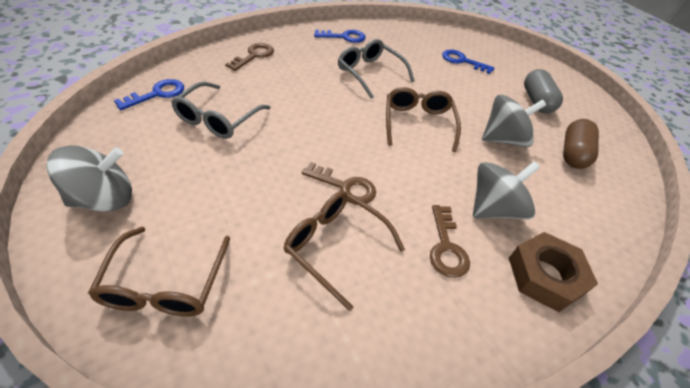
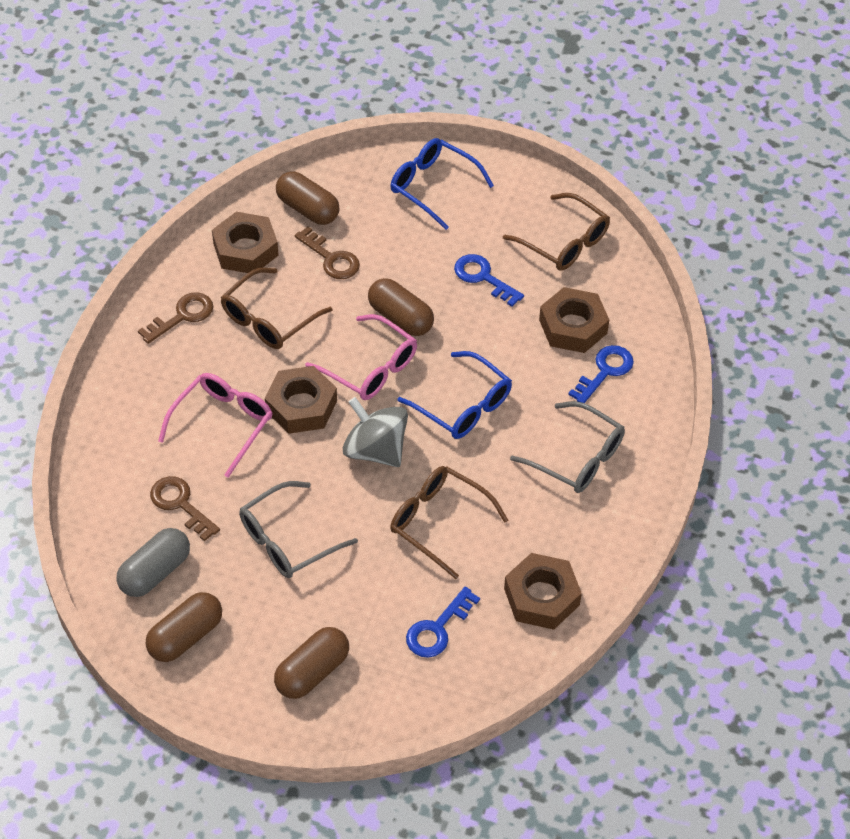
blue glasses: none = 0 -> [390,138,494,230] [397,351,512,439] = 2
brown capsule: [563,119,599,169] = 1 -> [146,592,222,662] [274,627,349,699] [276,172,339,225] [368,278,434,336] = 4
brown nut: [509,232,598,312] = 1 -> [212,212,279,273] [265,366,337,434] [504,553,582,630] [539,287,609,353] = 4
grey spinning top: [46,145,132,212] [473,161,540,219] [482,95,546,147] = 3 -> [343,397,408,467] = 1
pink glasses: none = 0 -> [158,373,272,478] [305,314,417,400] = 2

